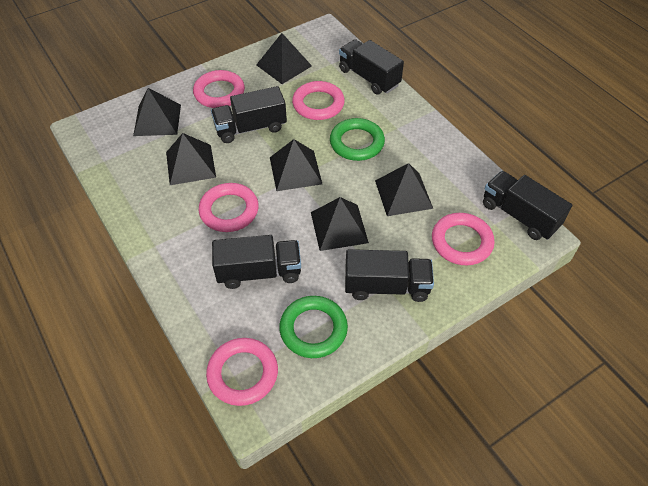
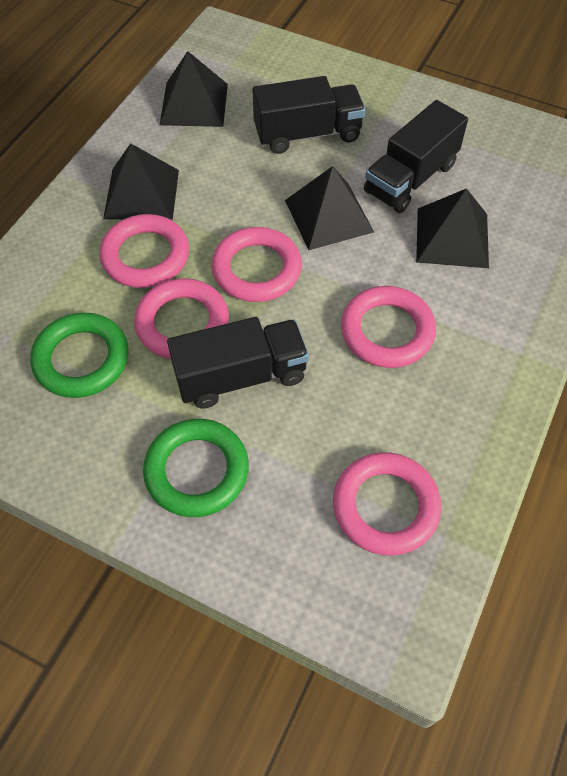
black pyramid: [133,88,181,136] [166,133,216,185] [256,33,312,84] [270,139,322,191] [311,197,369,251] [375,163,433,216] = 6 -> [103,143,179,221] [160,51,228,127] [285,166,374,250] [416,188,489,268] = 4
black truck: [211,86,287,143] [212,235,301,289] [339,39,404,95] [345,249,434,302] [483,171,573,240] = 5 -> [167,317,309,409] [252,76,365,154] [364,100,468,213] = 3

